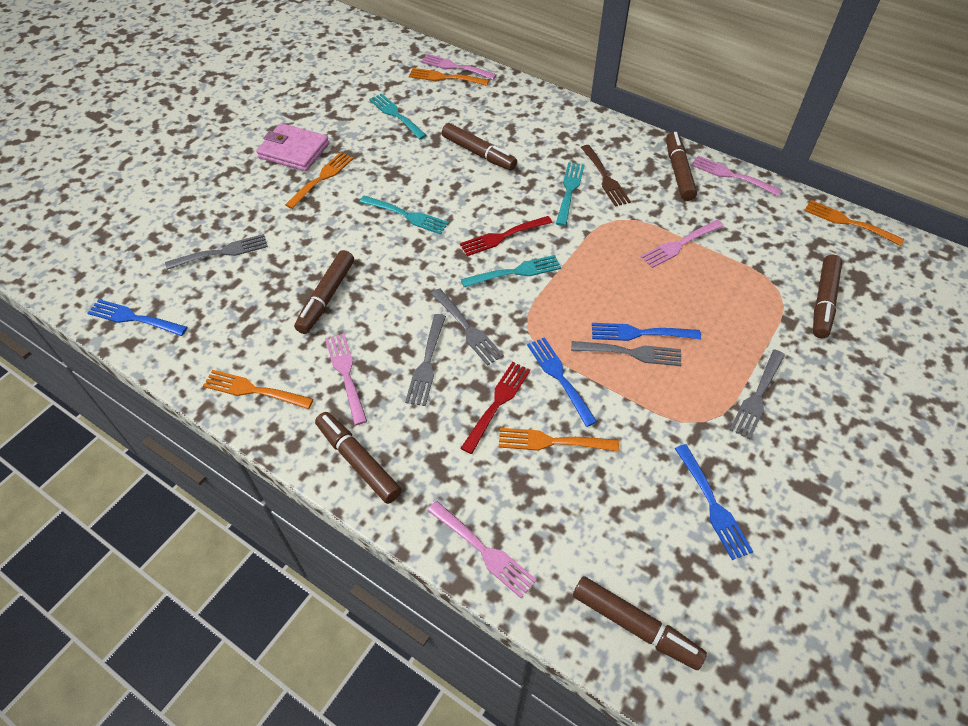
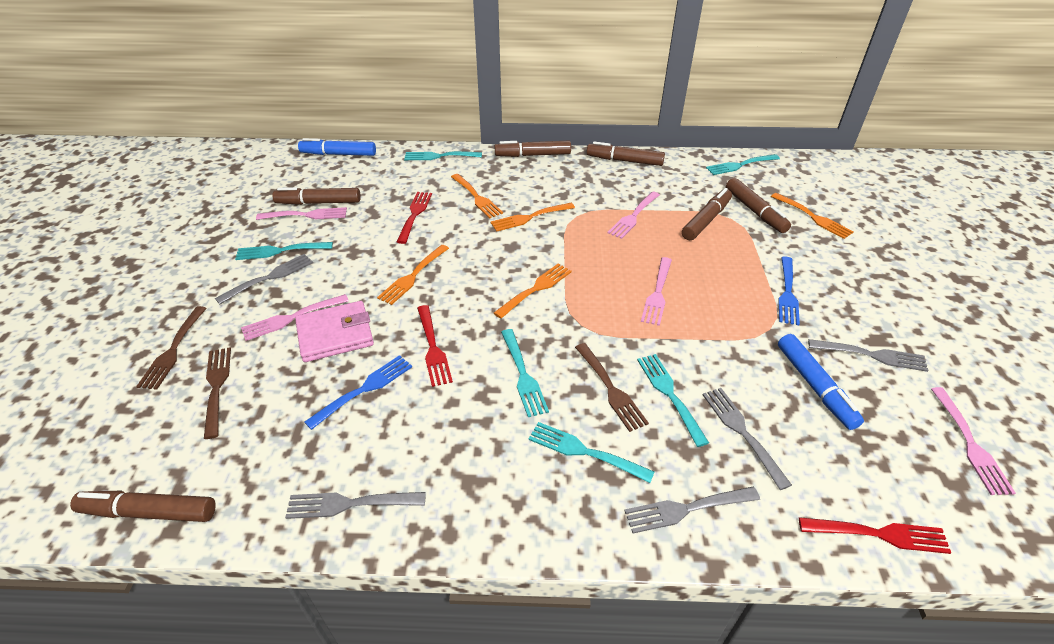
blue fork: [87,299,187,336] [527,337,597,427] [592,323,701,341] [675,444,753,560] = 4 -> [305,355,412,430] [778,256,800,325] = 2
blue marker: none = 0 -> [298,138,376,156] [778,334,864,430] = 2
brown fork: [581,145,631,207] = 1 -> [136,306,207,390] [204,347,231,439] [575,343,649,432] = 3
red fork: [460,216,553,256] [461,362,530,454] = 2 -> [397,192,432,244] [417,305,453,387] [799,517,951,554] = 3
turquoise fork: [360,196,449,234] [369,93,427,139] [461,255,561,287] [556,162,584,226] = 4 -> [235,242,333,260] [404,151,482,160] [501,329,549,417] [529,422,655,483] [637,354,709,447] [706,154,780,175] = 6

